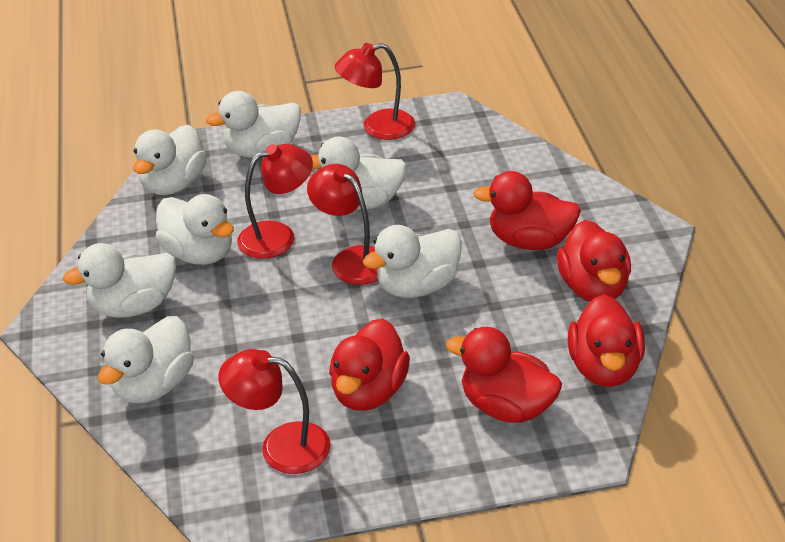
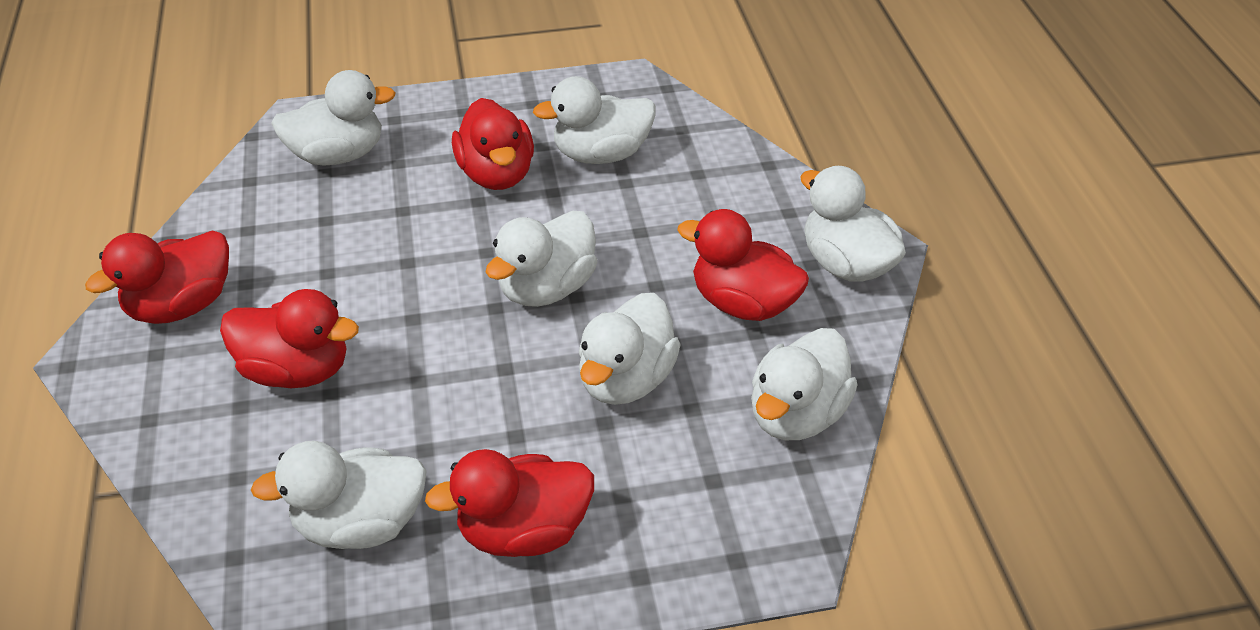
red lamp: [218,349,331,474] [237,144,313,259] [307,164,378,285] [335,43,415,140] = 4 -> none = 0

